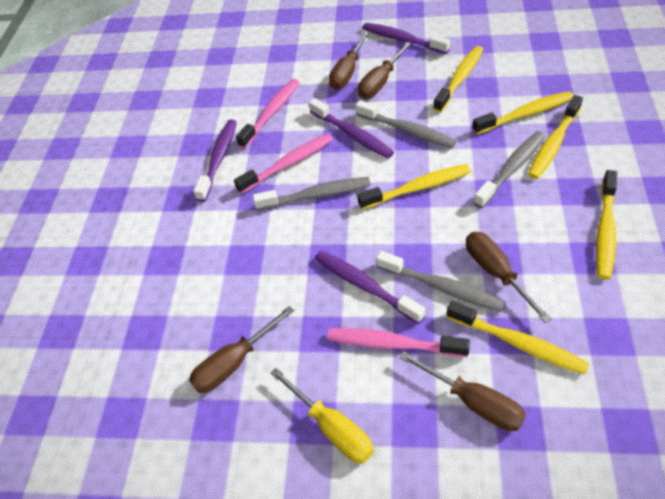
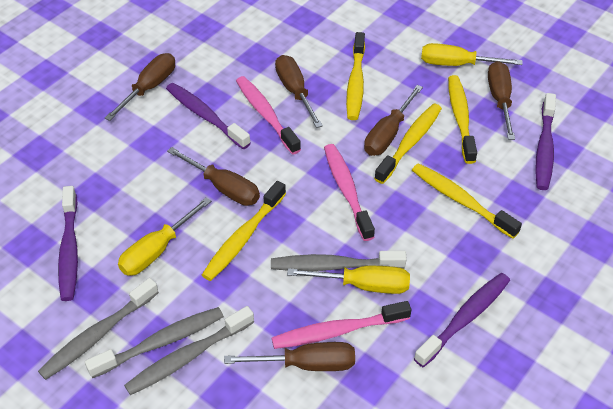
brown screwdriver: [189,306,294,393] [329,31,370,90] [358,42,412,99] [399,351,526,431] [466,232,552,323] = 5 -> [105,53,175,121] [167,147,260,206] [224,342,355,371] [275,55,323,128] [364,85,423,156] [488,61,515,140] = 6
yellow screwdriver: [270,368,374,463] = 1 -> [118,197,211,276] [287,266,410,294] [421,43,523,66] = 3
yellow toothbrush: [357,164,471,210] [433,46,483,112] [447,301,589,375] [472,91,574,134] [528,95,583,179] [596,170,617,280] = 6 -> [202,181,286,281] [346,32,365,120] [374,103,442,184] [412,163,522,239] [448,75,477,164] = 5

